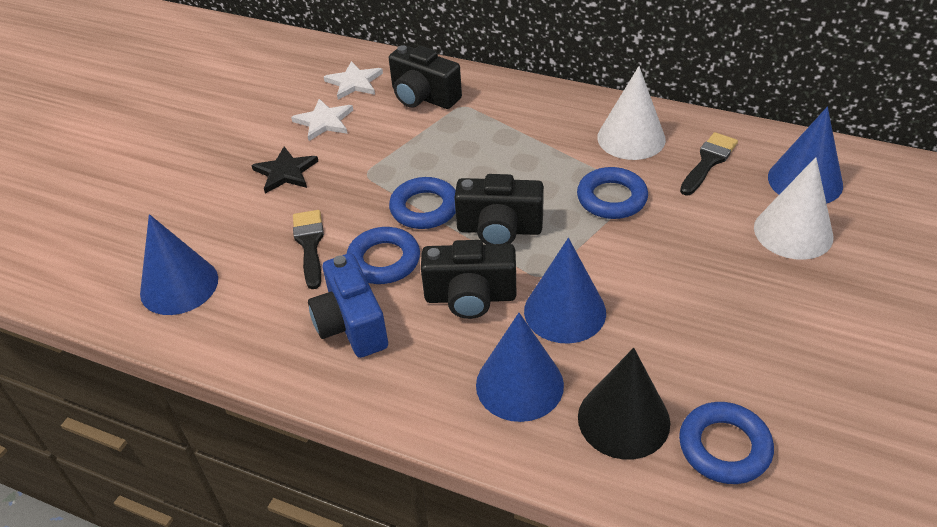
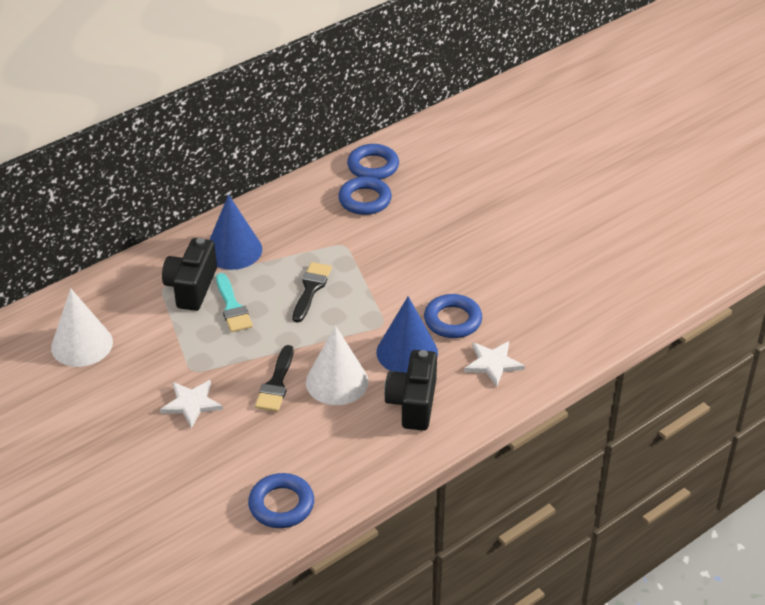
black camera: [389,45,462,109] [421,240,516,319] [454,174,544,244] = 3 -> [162,238,217,311] [384,350,437,431] = 2
black cone: [578,348,670,460] = 1 -> none = 0
black star: [251,146,318,193] = 1 -> none = 0
blue camera: [308,253,388,358] = 1 -> none = 0
blue cone: [140,214,218,315] [476,313,564,422] [524,238,606,344] [768,107,843,204] = 4 -> [209,195,262,270] [376,296,438,373] = 2
turquoise brush: none = 0 -> [216,273,253,332] = 1

